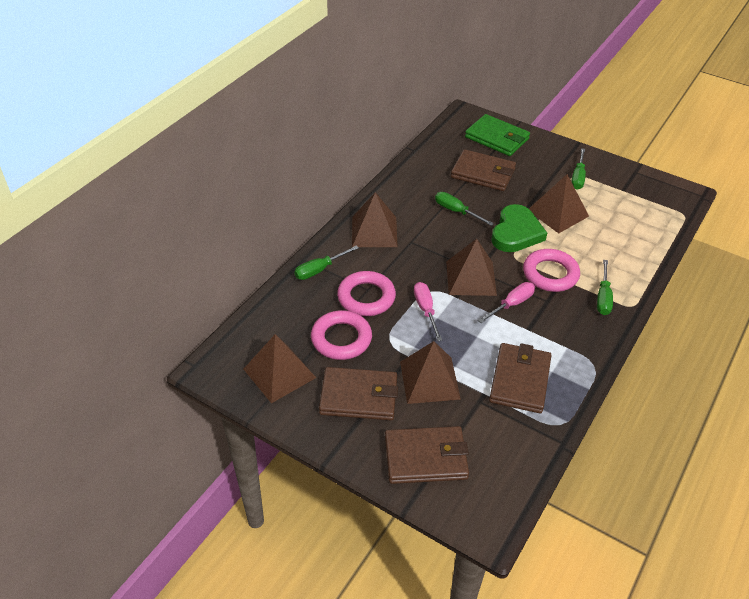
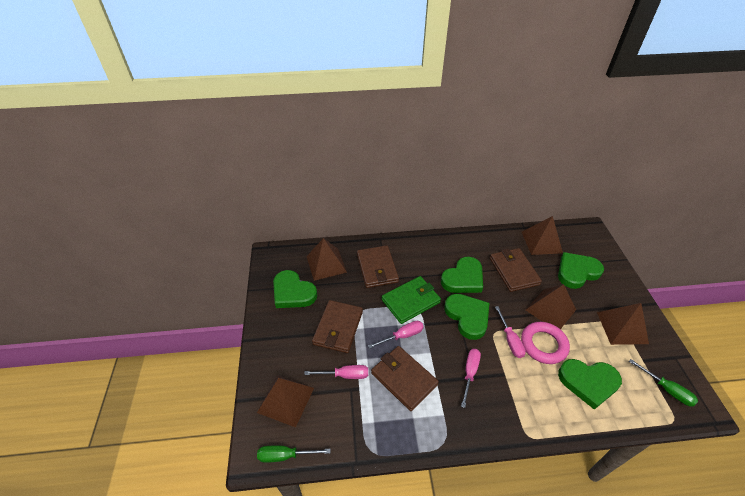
green heart: [491,204,547,252] = 1 -> [273,270,317,308] [441,257,483,293] [444,294,489,340] [558,252,604,289] [558,359,622,410] = 5
green screwdriver: [294,245,359,280] [435,192,494,226] [571,148,586,190] [597,260,613,315] = 4 -> [257,445,331,463] [629,359,698,407] = 2
pink ring: [311,310,372,360] [337,271,396,316] [523,249,580,292] = 3 -> [521,322,570,364] = 1
pink screwdriver: [414,282,442,341] [478,282,535,323] = 2 -> [304,365,368,379] [368,321,424,349] [461,349,481,408] [495,306,526,358] = 4

